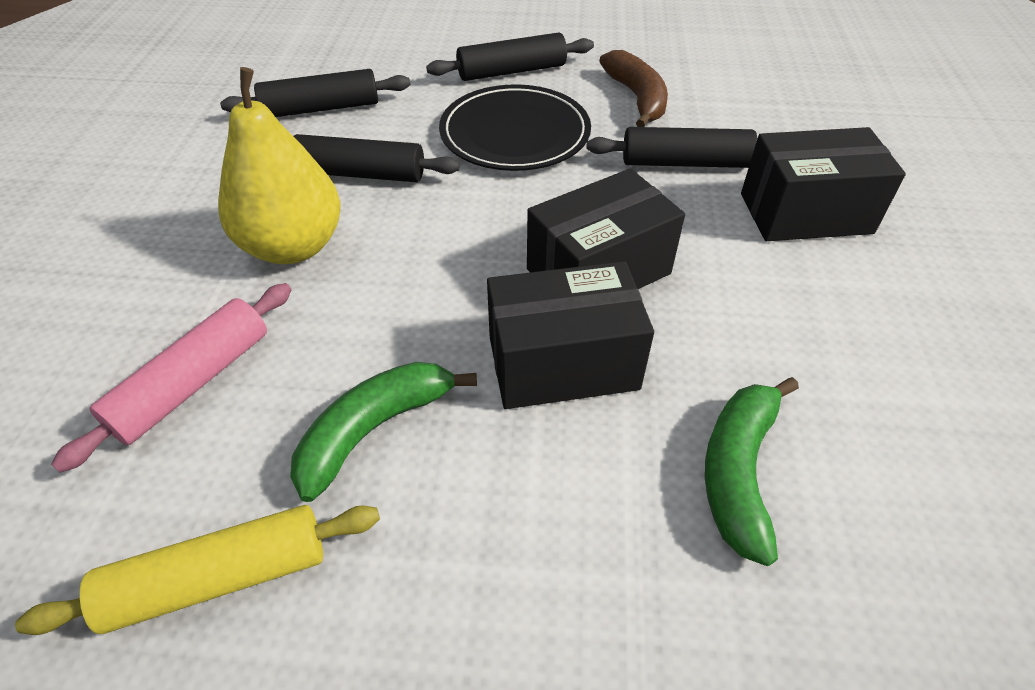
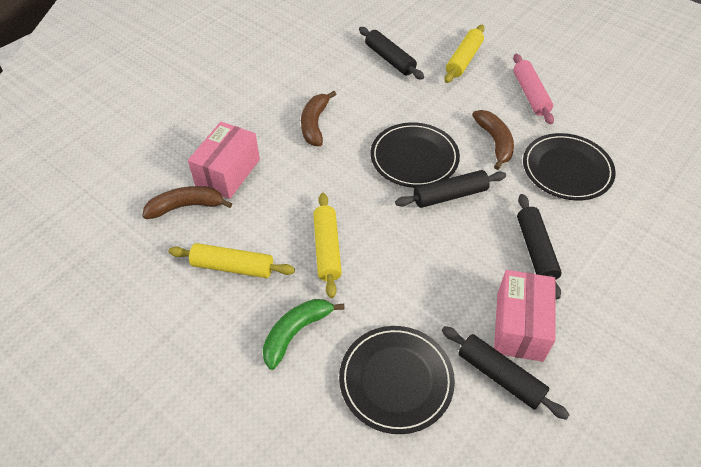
black box: [487,261,654,409] [527,168,685,289] [741,127,906,241] = 3 -> none = 0
black plate: [439,84,591,171] = 1 -> [339,326,455,434] [371,122,460,188] [523,133,616,200] = 3
brown banana: [599,50,668,127] = 1 -> [143,186,232,219] [301,91,336,146] [472,110,514,170] = 3
green banana: [290,362,477,502] [705,377,799,566] = 2 -> [263,299,345,370] = 1
pink box: none = 0 -> [188,122,260,199] [494,270,556,362] = 2
yellow pear: [218,67,341,264] = 1 -> none = 0
yellow rolling pin: [15,505,380,635] = 1 -> [169,243,295,278] [313,193,342,298] [445,25,485,83] = 3

